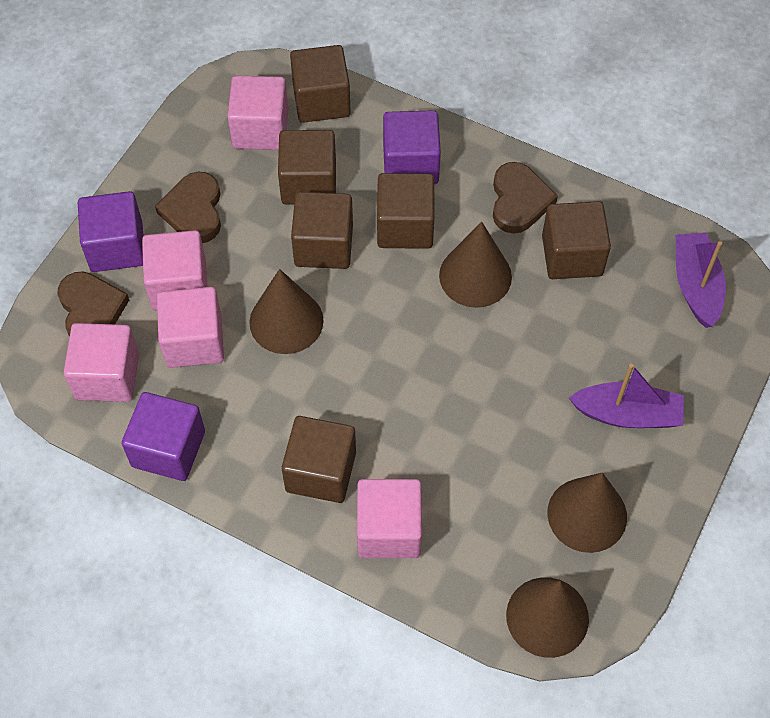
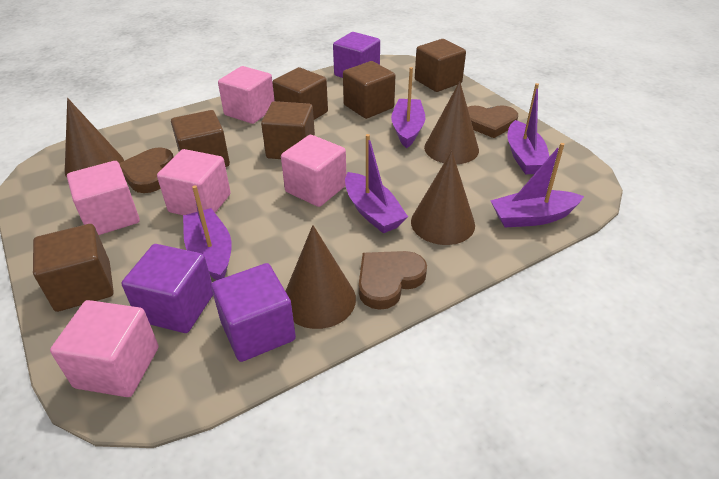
purple boat: [569,363,684,428] [676,232,726,328] = 2 -> [183,185,232,280] [345,134,408,233] [391,67,425,148] [490,143,584,228] [507,83,549,174] = 5

